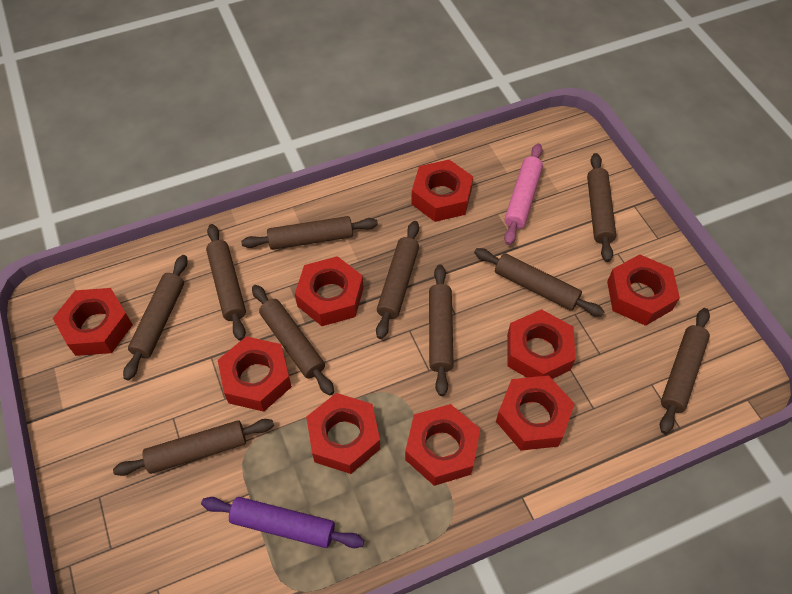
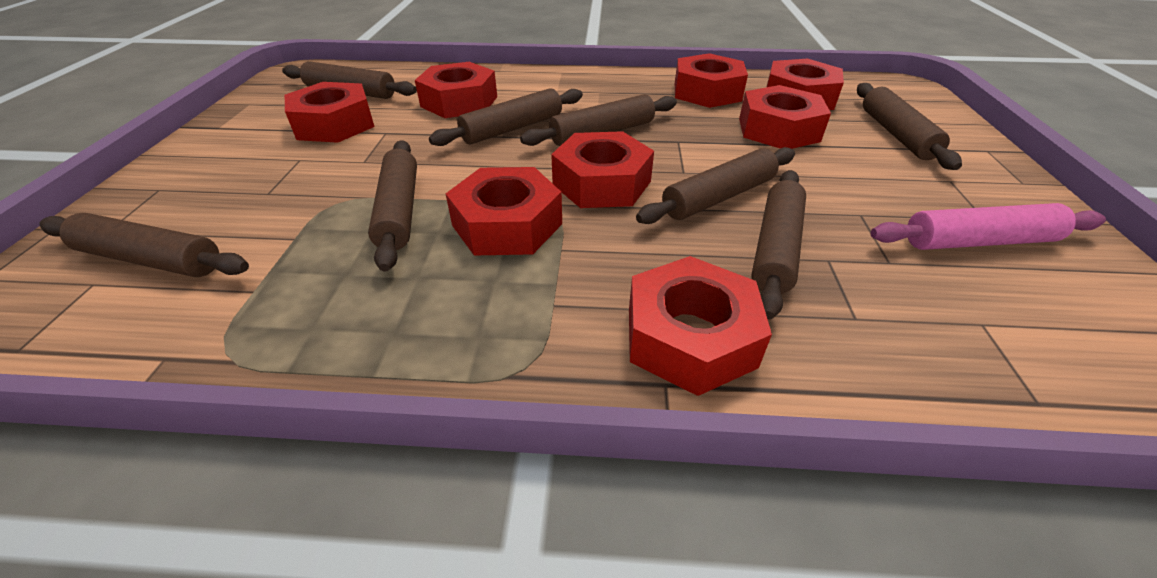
brown rolling pin: [113,419,274,476] [123,255,188,381] [206,224,246,341] [241,216,378,250] [252,285,334,395] [376,221,419,339] [429,265,454,396] [474,248,605,317] [587,153,616,262] [660,308,710,434] = 10 -> [39,213,249,277] [282,61,417,99] [368,140,417,272] [429,88,583,146] [520,94,677,146] [636,147,795,224] [751,170,806,320] [857,83,962,170] = 8
purple rolling pin: [201,497,364,548] = 1 -> none = 0
red nut: [53,288,133,356] [218,336,292,412] [295,256,363,326] [306,393,380,474] [405,404,480,486] [411,160,473,222] [496,375,575,451] [507,309,575,379] [607,254,680,326] = 9 -> [285,82,375,143] [415,62,497,118] [446,167,562,256] [551,131,654,208] [629,256,772,396] [675,53,748,108] [739,85,831,149] [767,58,844,110] = 8

